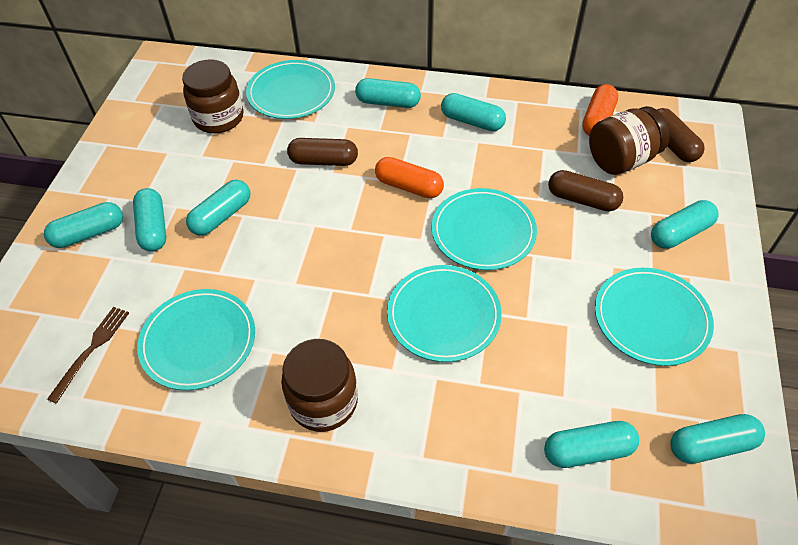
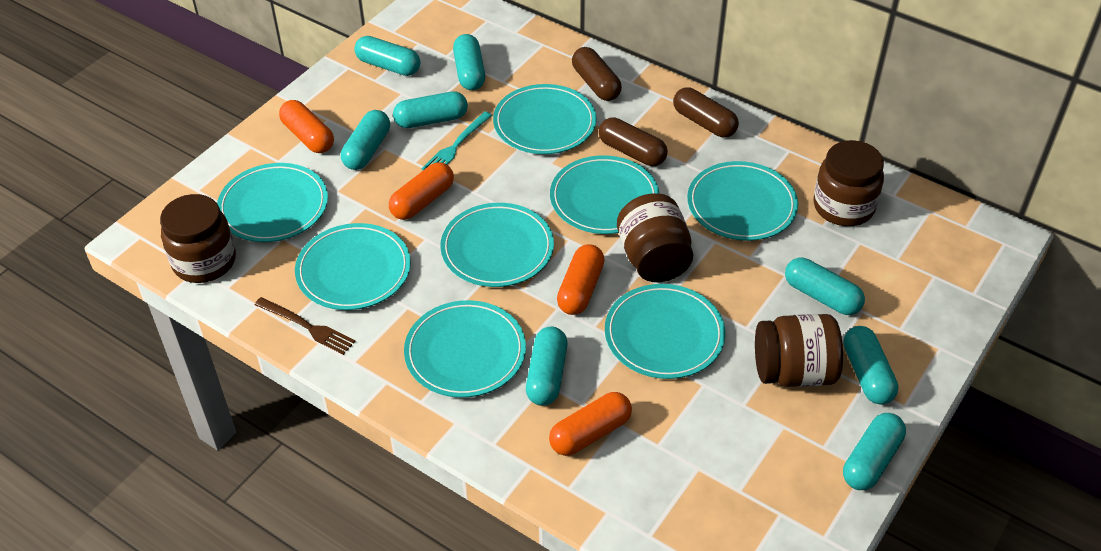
brown jar: [182,59,244,133] [281,339,358,432] [589,106,670,175] = 3 -> [160,194,236,283] [617,193,693,282] [755,314,843,387] [813,140,884,226] = 4
orange capsule: [375,157,444,198] [582,84,618,136] = 2 -> [279,100,334,153] [389,162,454,220] [549,392,632,456] [557,244,605,315] = 4
turquoise fork: none = 0 -> [422,111,492,170] = 1
turquoise plate: [137,289,255,390] [246,60,335,119] [387,265,502,362] [432,188,537,270] [595,268,714,366] = 5 -> [217,163,328,242] [295,223,411,310] [404,300,526,398] [440,203,554,287] [493,84,597,154] [550,155,659,234] [605,284,726,379] [687,161,798,241] = 8

